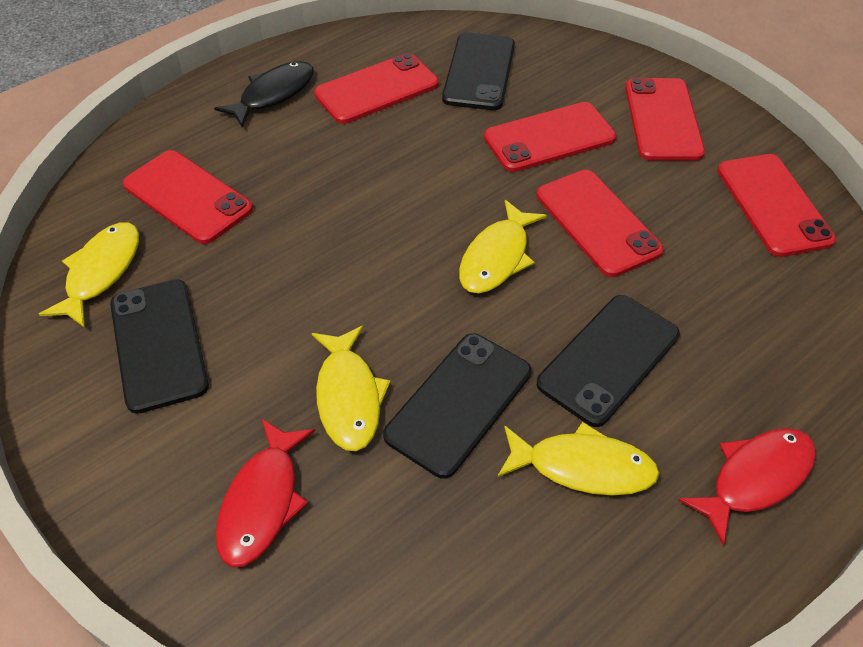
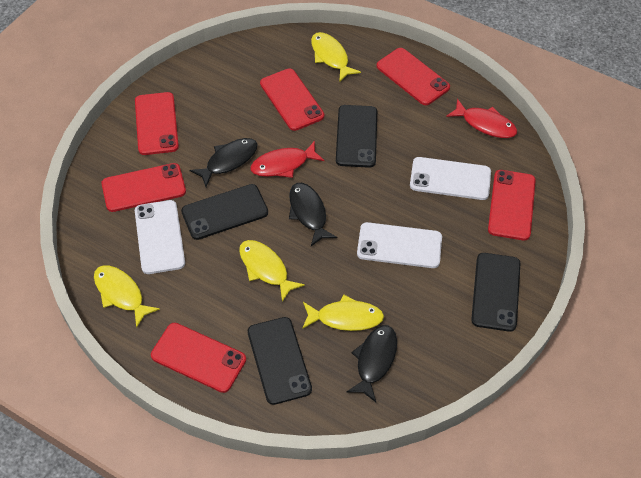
black fish: [214,61,314,128] = 1 -> [189,138,258,187] [289,183,337,246] [347,325,397,402] = 3
white phone: none = 0 -> [135,200,185,274] [357,222,442,268] [410,157,491,200] = 3

